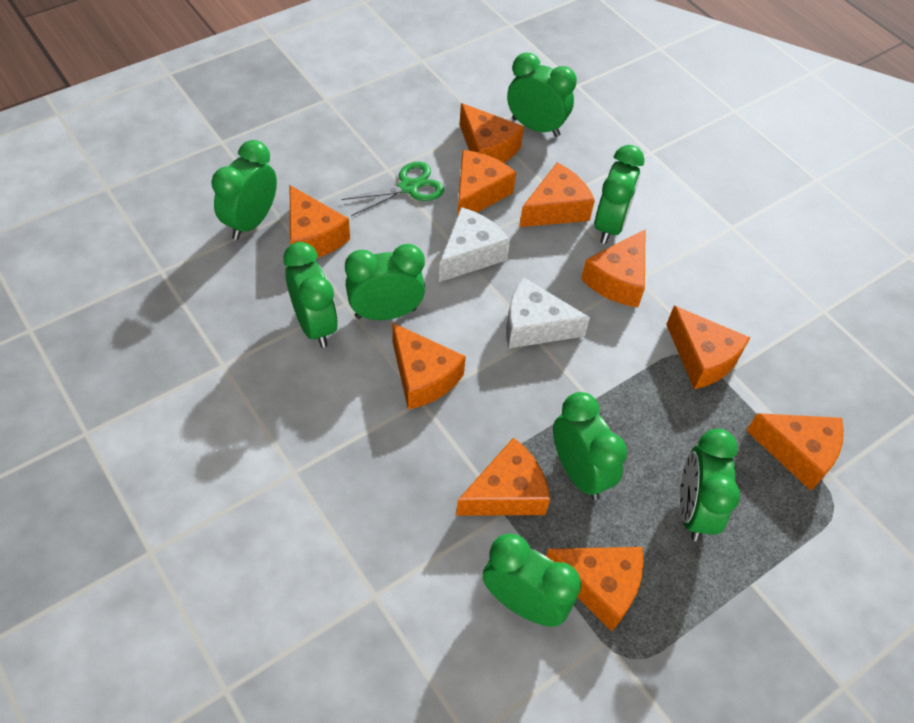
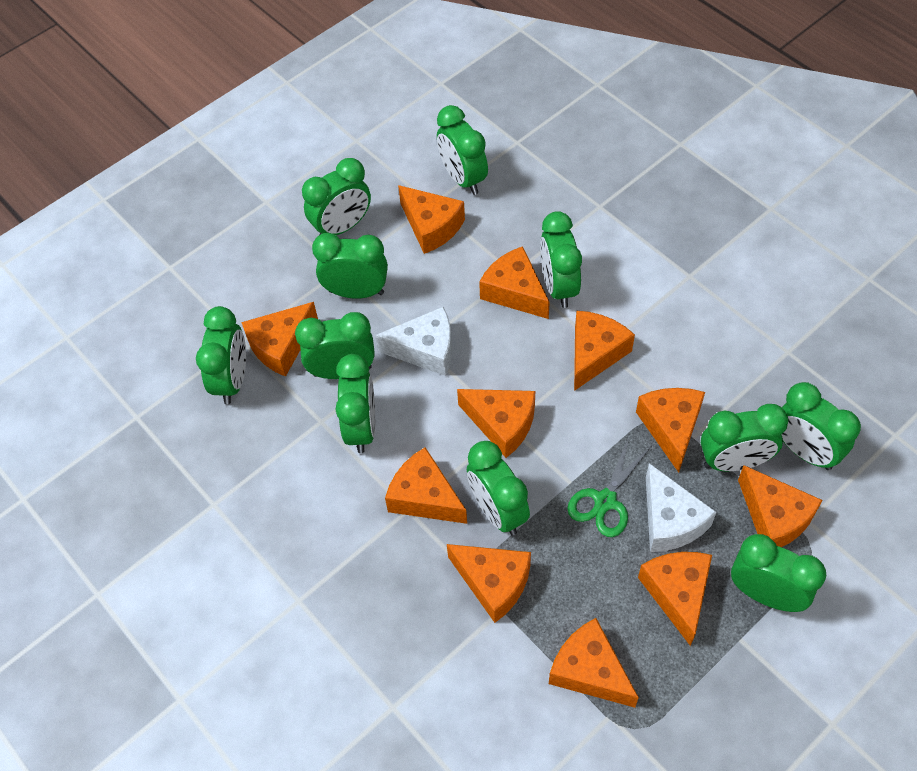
green clock: [211,140,277,240] [283,242,338,348] [345,244,425,320] [483,534,581,627] [507,53,577,137] [553,392,627,500] [594,145,645,244] [680,429,740,541] = 8 -> [196,306,246,404] [295,312,375,379] [302,158,371,235] [312,233,388,299] [335,354,375,453] [437,105,488,195] [467,441,530,535] [540,211,582,308] [701,404,789,471] [731,534,826,612] [781,382,861,470] = 11
orange cheese: [290,185,350,258] [392,323,466,410] [456,438,550,516] [457,150,516,216] [459,103,524,163] [519,163,595,227] [546,547,644,631] [581,230,645,307] [666,306,750,389] [746,413,844,491] = 10 -> [241,302,318,377] [385,447,467,524] [398,185,465,254] [447,544,531,623] [457,389,535,458] [479,246,550,319] [549,618,639,708] [574,311,635,391] [636,388,705,473] [638,552,712,646] [738,465,823,547] = 11

